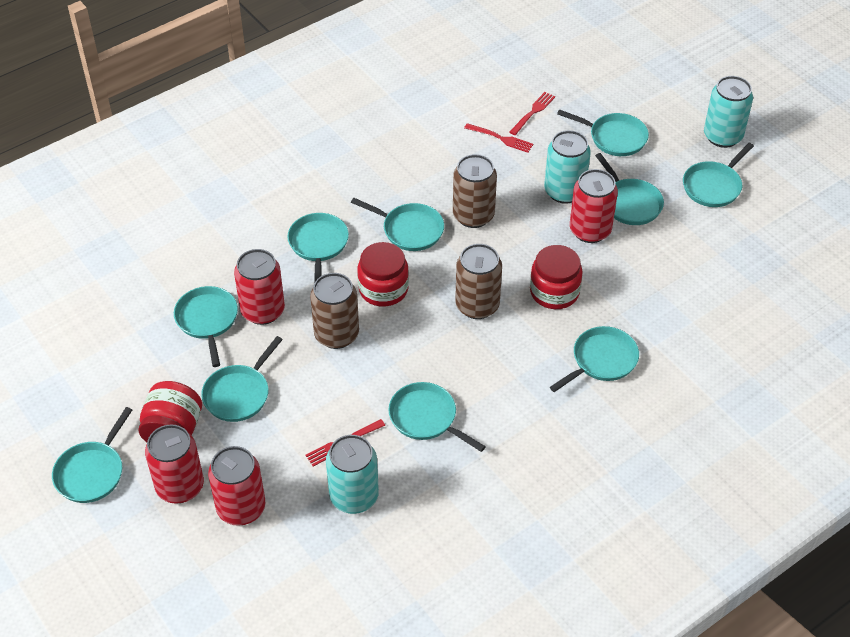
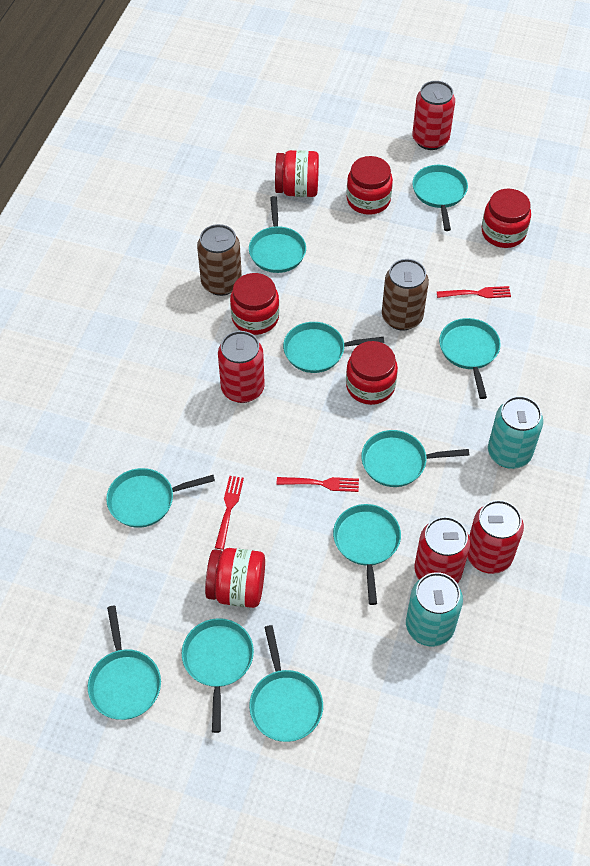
brown can: [310,273,359,349] [453,154,497,228] [455,244,502,319] = 3 -> [197,224,242,296] [382,259,429,331] = 2
red jar: [138,381,202,442] [357,242,409,307] [530,245,583,309] = 3 -> [205,548,265,608] [230,273,279,335] [275,150,319,197] [346,156,393,215] [346,341,398,405] [482,188,531,248] = 6
turquoise can: [326,435,379,514] [544,130,591,204] [704,76,753,148] = 3 -> [406,572,463,646] [488,396,543,469] = 2

